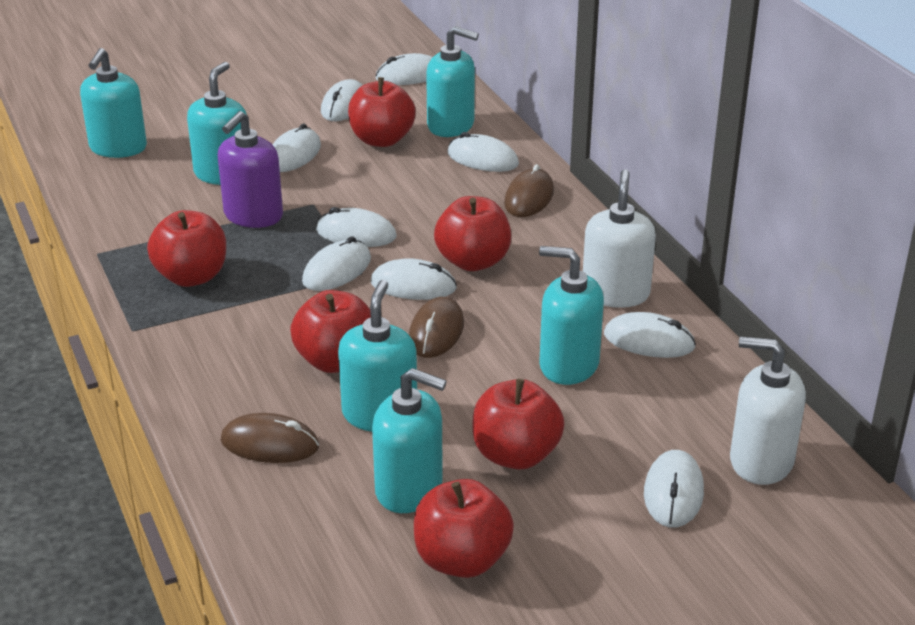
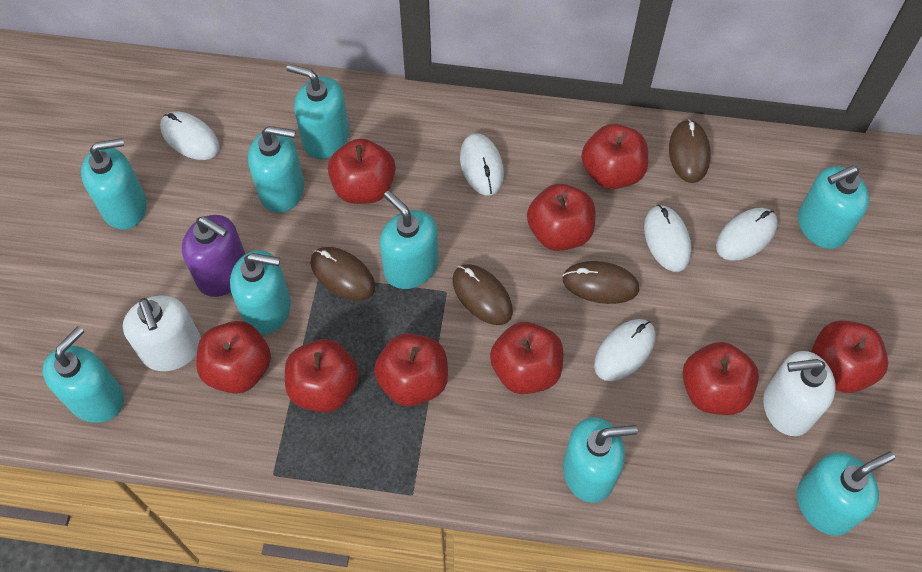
brown mouse: [221,413,319,463] [409,297,464,358] [504,164,554,217] = 3 -> [310,247,375,301] [452,264,513,325] [562,261,639,304] [669,119,711,183] = 4
red apple: [147,210,226,287] [290,290,371,373] [348,77,416,147] [414,479,514,578] [434,196,511,271] [473,379,565,470] = 6 -> [196,321,271,394] [285,339,359,412] [328,139,396,204] [374,333,448,406] [490,322,563,394] [527,184,596,251] [581,124,648,189] [682,342,759,415] [811,320,888,393] = 9
turquoise soap dispenser: [80,48,147,158] [187,62,247,185] [338,280,417,432] [372,368,447,513] [426,26,479,137] [539,246,604,385] = 6 -> [43,326,124,423] [81,138,147,230] [230,250,291,335] [248,126,304,213] [286,64,349,159] [380,191,439,289] [563,417,638,503] [797,451,895,536] [798,166,869,249] = 9
white mouse: [272,124,321,172] [302,236,371,291] [316,207,397,247] [321,79,363,121] [371,258,457,300] [376,53,433,85] [447,132,519,172] [604,312,696,358] [644,450,704,528] = 9 -> [160,111,220,160] [460,134,504,196] [594,319,655,381] [644,205,691,272] [716,208,778,261] = 5

